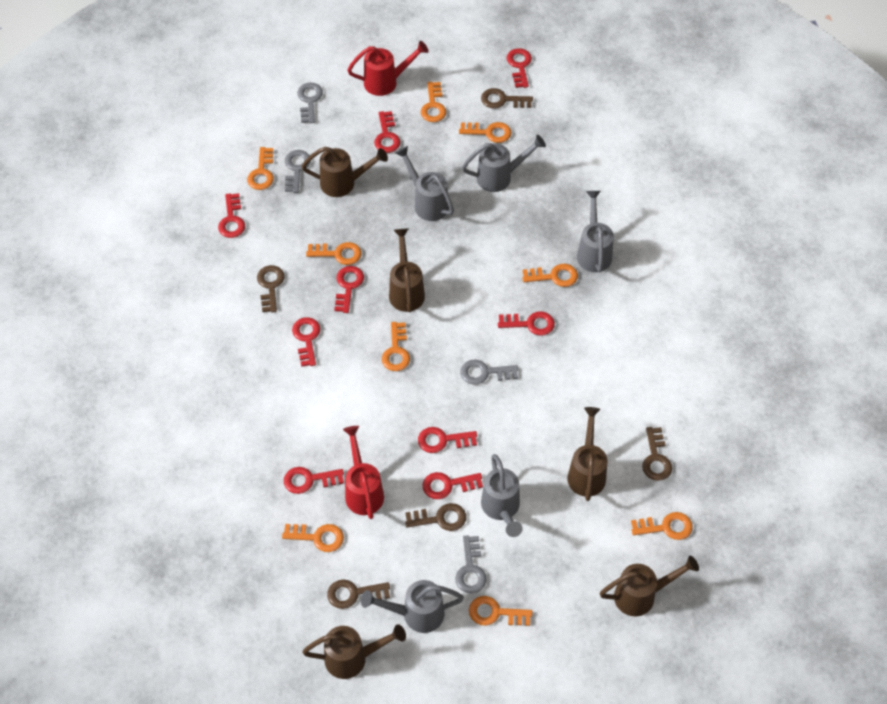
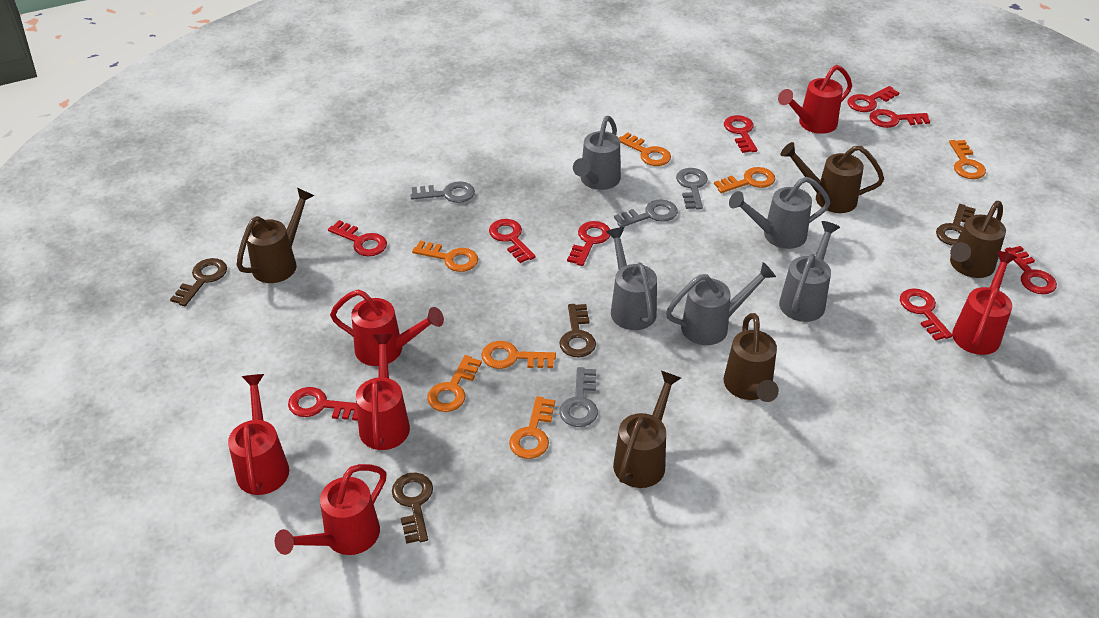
brown key: [257,265,285,313] [327,579,390,609] [405,503,466,531] [481,88,533,108] [642,427,672,481] = 5 -> [170,258,227,306] [392,473,433,544] [559,304,596,357] [936,204,976,246] = 4
orange key: [247,147,274,190] [282,524,344,552] [306,242,362,265] [382,322,410,371] [421,82,446,122] [459,122,512,143] [469,596,532,626] [522,264,578,287] [631,512,693,540] = 9 -> [412,241,478,272] [427,355,482,412] [481,341,556,369] [509,396,555,459] [619,132,671,166] [714,167,775,193] [949,140,986,179] = 7
red watering can: [343,426,384,519] [347,41,429,96] = 2 -> [228,374,289,495] [275,464,386,555] [330,289,444,366] [356,334,410,450] [778,65,852,134] [952,251,1017,355] = 6

